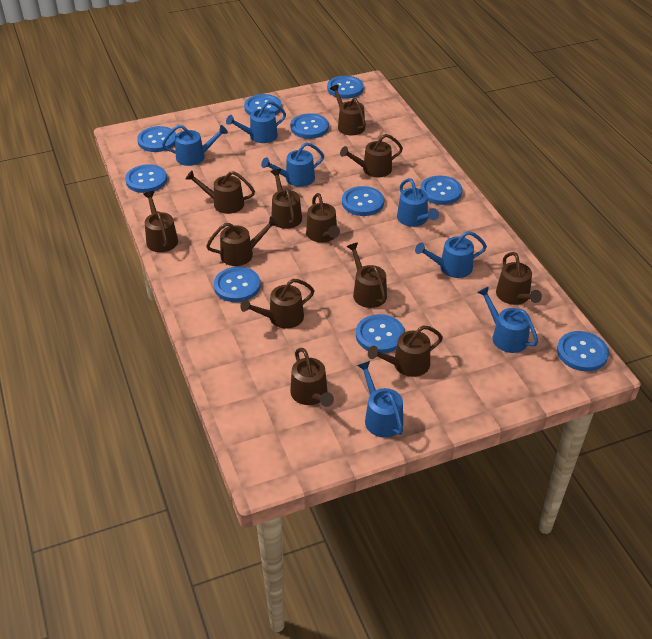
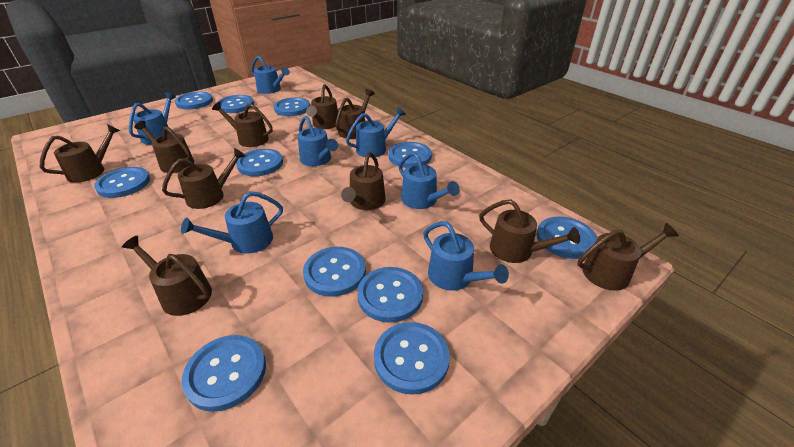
blue button: [125,164,167,193] [137,126,176,152] [214,267,261,302] [244,94,282,115] [290,113,329,139] [327,76,364,99] [342,186,384,216] [356,314,405,353] [420,176,462,205] [557,331,609,372] = 10 -> [94,167,150,198] [175,92,213,110] [181,335,266,412] [218,95,254,113] [236,149,283,176] [274,97,310,116] [303,247,366,297] [357,267,423,323] [374,322,450,395] [388,142,432,168] [537,217,597,259] = 11
brown watering can: [143,191,178,252] [186,171,255,214] [206,216,278,266] [241,279,315,329] [271,169,302,229] [290,348,334,407] [306,193,340,243] [330,85,366,135] [340,134,403,177] [346,242,387,308] [368,325,443,377] [496,252,542,305] = 12 -> [40,124,120,183] [122,235,212,316] [134,121,194,173] [162,148,246,209] [212,102,273,147] [306,84,338,129] [335,89,375,139] [341,152,386,210] [479,199,580,263] [578,223,679,291] = 10

